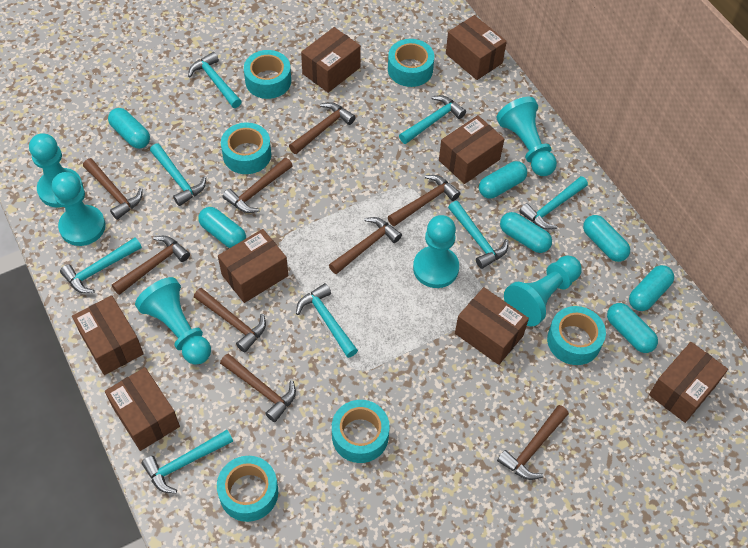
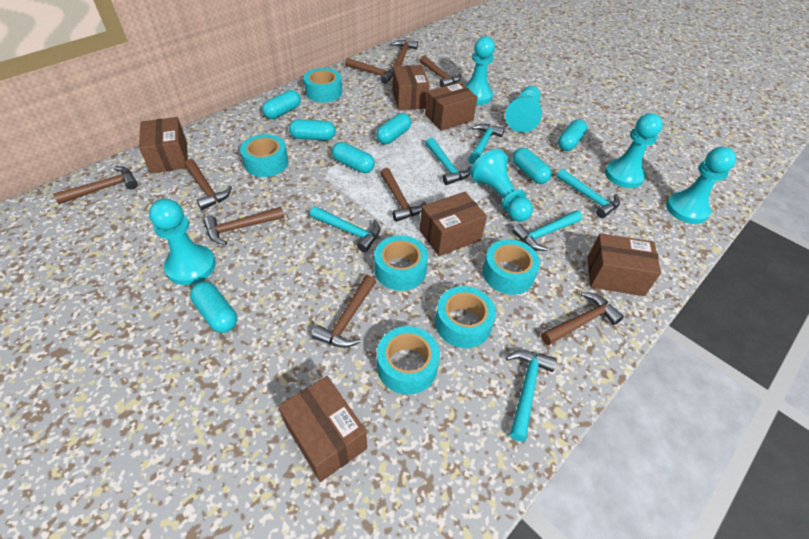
brown box: [72,295,144,375] [105,367,180,451] [218,229,288,303] [301,27,361,93] [439,115,504,184] [446,15,507,80] [455,287,529,365] [649,342,728,423] = 8 -> [139,117,188,174] [278,376,367,482] [392,65,429,110] [420,192,487,256] [425,82,478,131] [587,233,661,296] = 6
turquoise hammer: [60,237,142,293] [141,430,233,494] [150,144,206,206] [188,52,242,108] [296,283,358,358] [399,95,466,144] [448,201,508,269] [519,176,588,230] = 8 -> [310,206,380,252] [425,137,471,185] [468,124,505,164] [506,350,557,442] [512,210,582,251] [557,169,620,218] = 6

